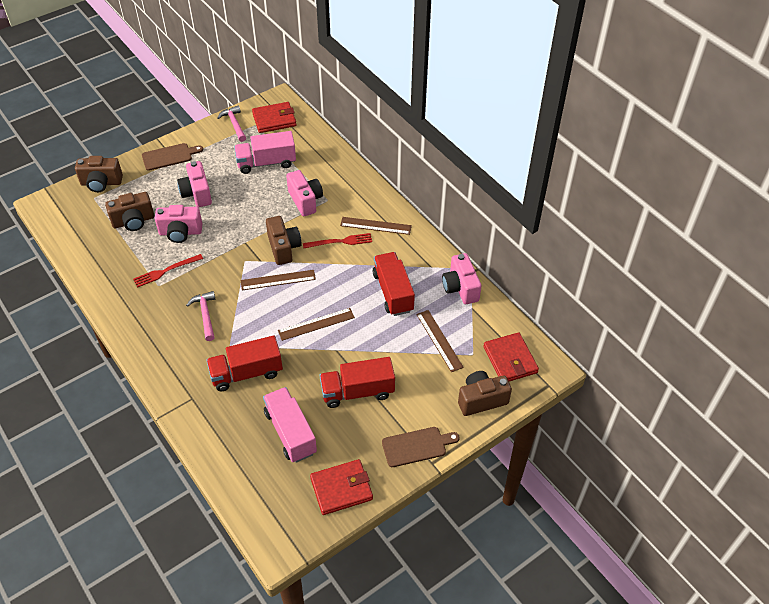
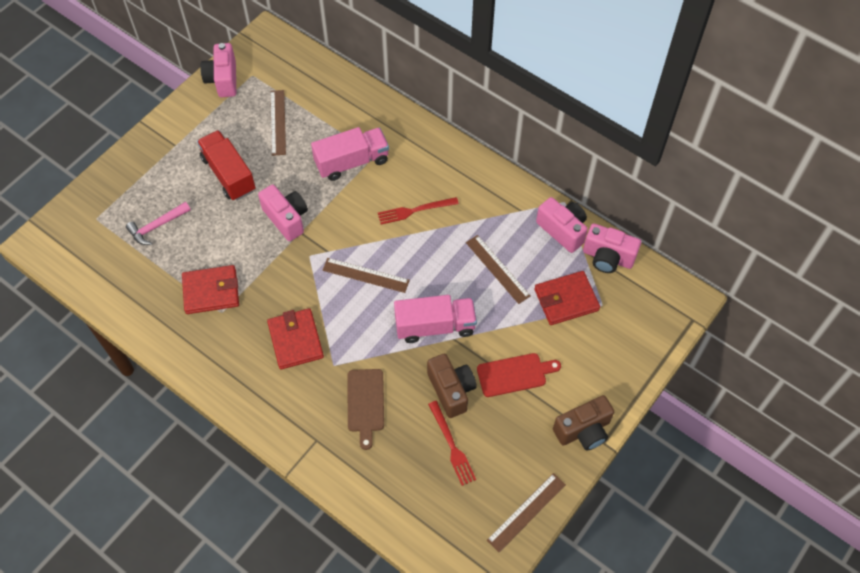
brown camera: [75,156,123,192] [105,192,154,231] [266,216,302,265] [458,371,512,416] = 4 -> [427,354,477,418] [553,395,614,451] = 2
brown cutting board: [142,143,203,171] [382,427,460,467] = 2 -> [348,369,384,450] = 1
pink hammer: [186,291,215,341] [218,106,246,142] = 2 -> [126,202,191,245] = 1
red cutting board: none = 0 -> [477,353,561,397] = 1
red truck: [206,335,283,391] [320,357,395,408] [373,252,415,316] = 3 -> [197,130,256,201] = 1

